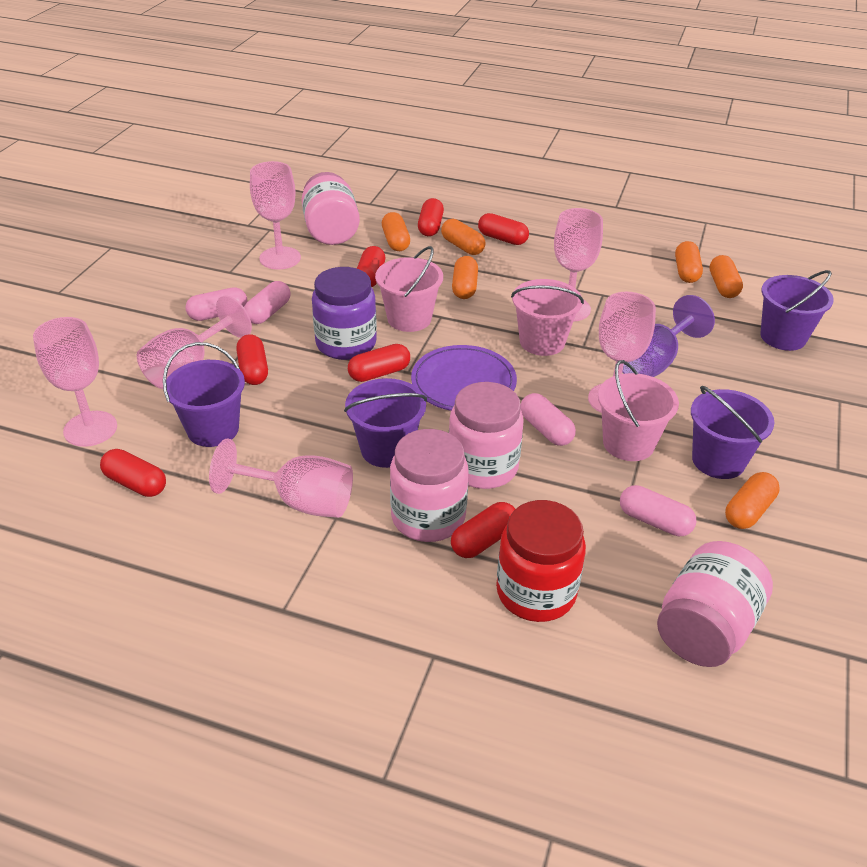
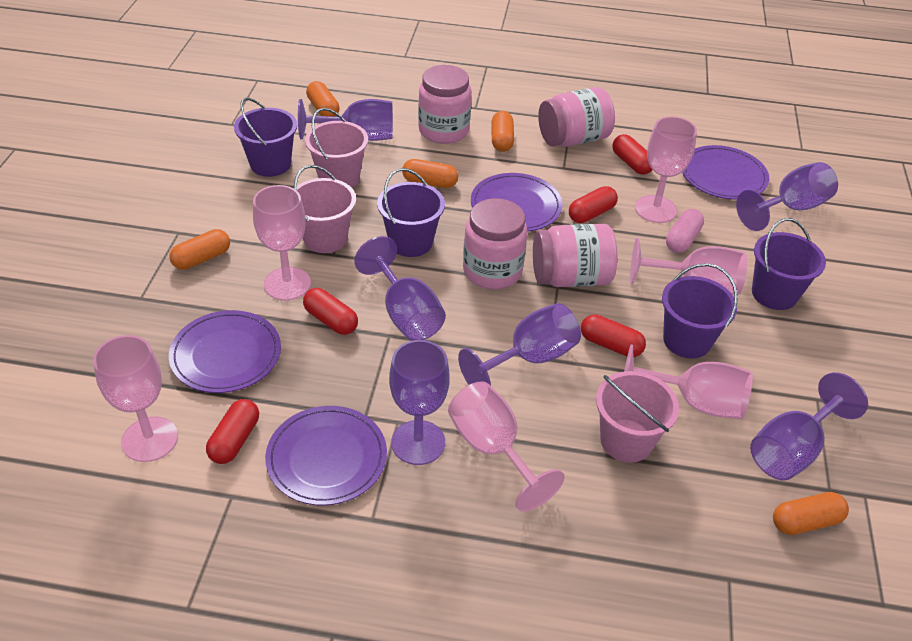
orange capsule: [382,212,410,251] [441,219,485,255] [452,256,478,299] [675,241,703,283] [710,255,743,298] [725,472,780,529] = 6 -> [170,229,230,270] [306,81,340,116] [402,159,458,188] [491,111,514,152] [773,492,849,535] = 5
pink capsule: [185,287,247,321] [244,281,291,324] [521,393,576,446] [620,485,696,536] = 4 -> [666,209,704,253] = 1
purple goblet: [622,295,715,377] = 1 -> [298,99,393,141] [354,236,446,341] [389,340,450,465] [458,303,581,386] [736,162,838,231] [750,372,868,481] = 6
purple jar: [312,267,377,360] = 1 -> none = 0
purple plate: [411,345,517,411] = 1 -> [169,310,281,393] [265,406,387,505] [471,173,562,231] [682,145,769,200] = 4
red capsule: [100,449,166,497] [236,334,268,385] [348,344,410,382] [357,246,385,287] [418,198,444,236] [451,502,515,558] [478,213,529,245] = 7 -> [206,399,259,464] [303,288,358,335] [569,186,618,223] [581,314,646,357] [612,134,652,175] = 5
red jar: [496,500,586,622] = 1 -> none = 0

